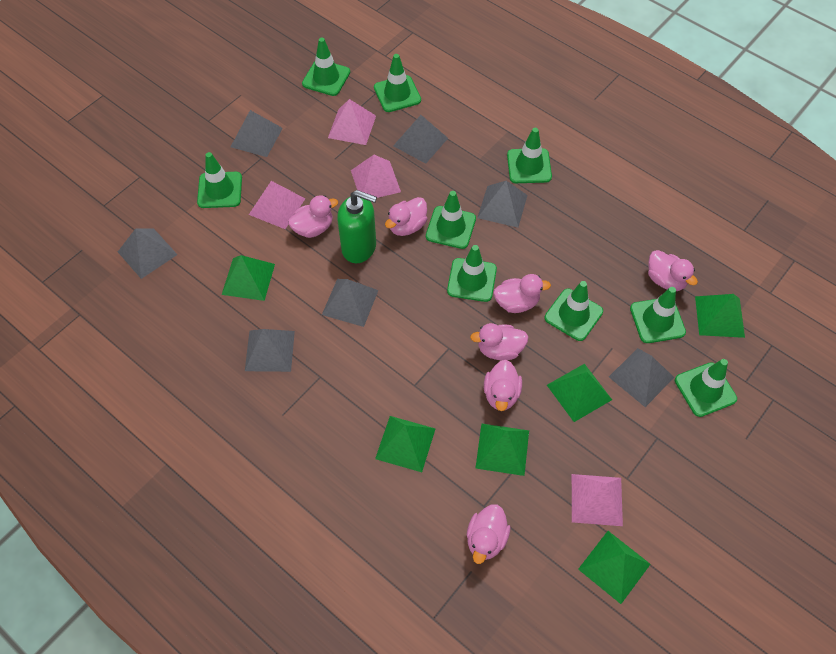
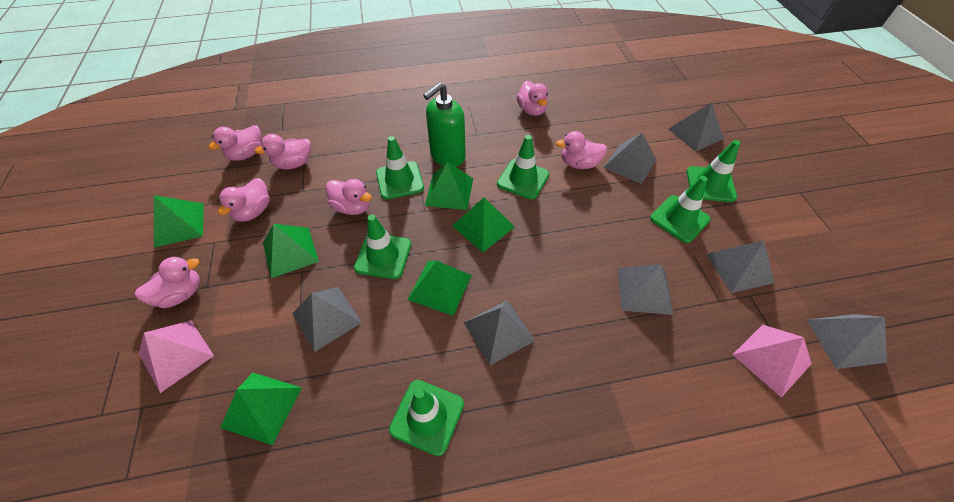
green traffic cone: [197,152,242,208] [302,38,350,96] [374,54,421,112] [426,191,476,249] [447,245,497,302] [507,128,552,183] [544,281,603,341] [630,287,686,343] [675,359,737,417] = 9 -> [354,214,411,279] [376,136,424,199] [389,380,464,456] [497,135,550,200] [650,176,711,243] [686,140,740,202] = 6
pink pyramid: [249,181,305,229] [328,99,376,145] [351,155,401,198] [572,474,623,526] = 4 -> [139,321,214,393] [732,325,812,397] = 2

